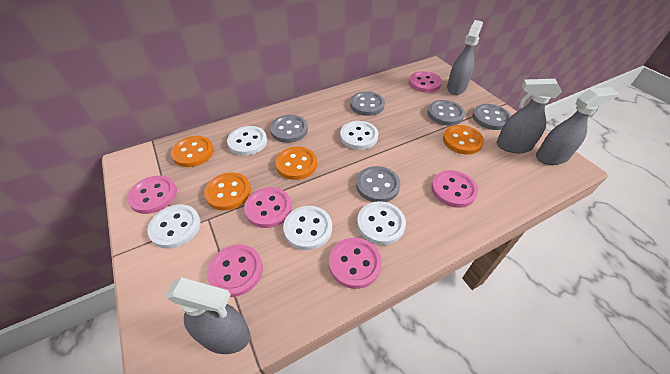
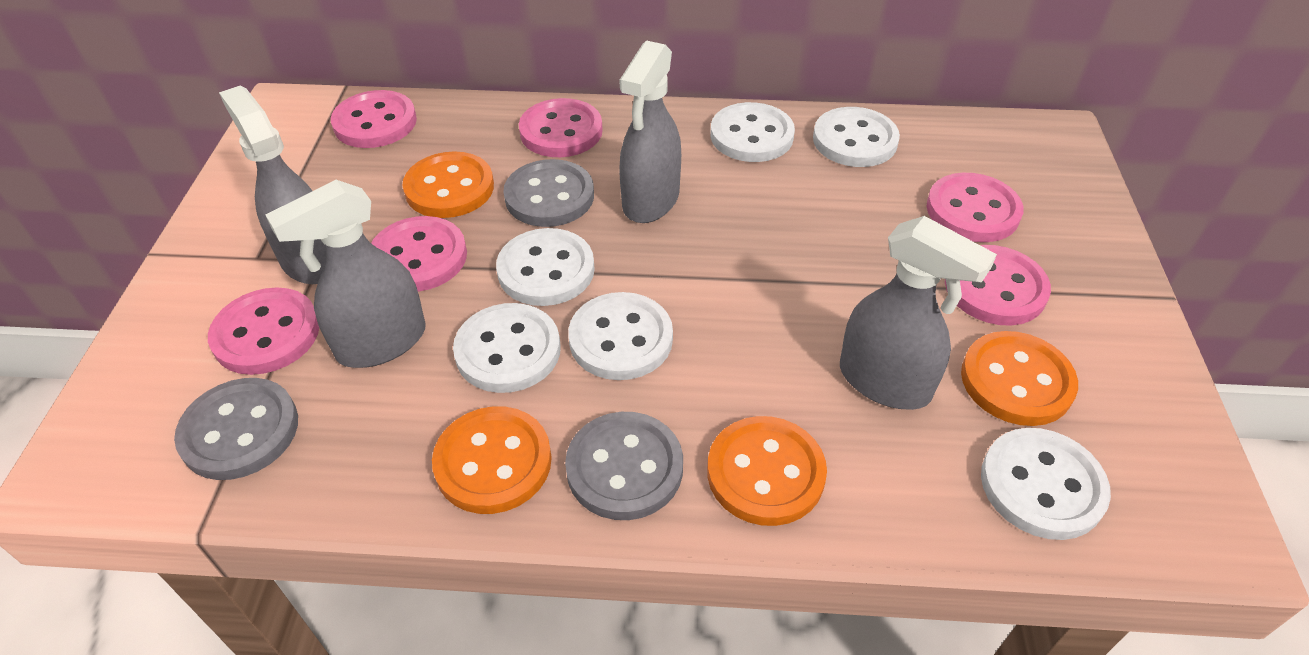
grey button: [270,115,308,143] [350,91,385,116] [356,166,400,202] [428,100,465,126] [473,104,511,130] = 5 -> [174,378,298,480] [503,159,594,227] [565,412,683,520] = 3
white button: [147,204,201,249] [227,126,267,156] [283,206,332,250] [340,121,378,150] [357,201,406,245] = 5 -> [453,303,561,393] [496,228,595,306] [568,292,673,380] [711,102,795,162] [813,107,900,167] [981,428,1111,540] = 6

